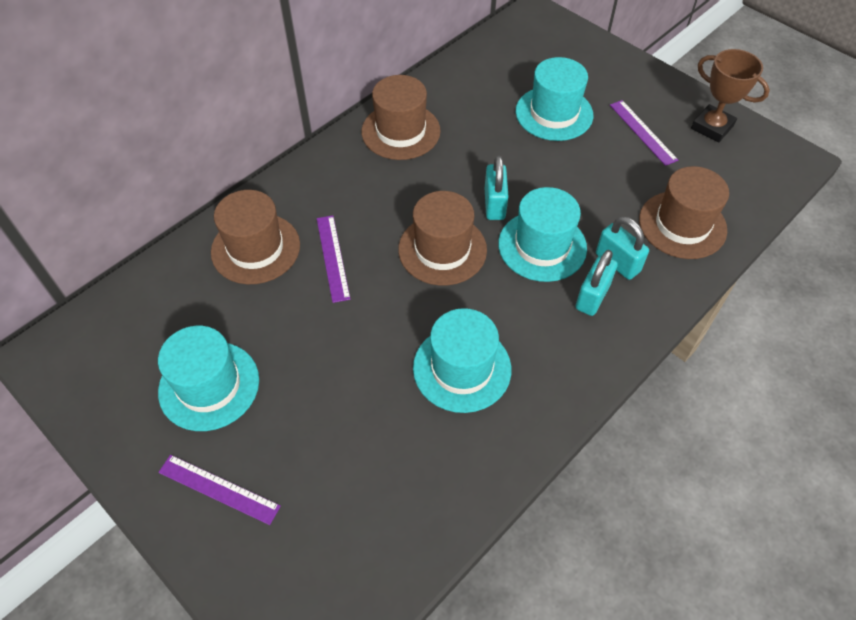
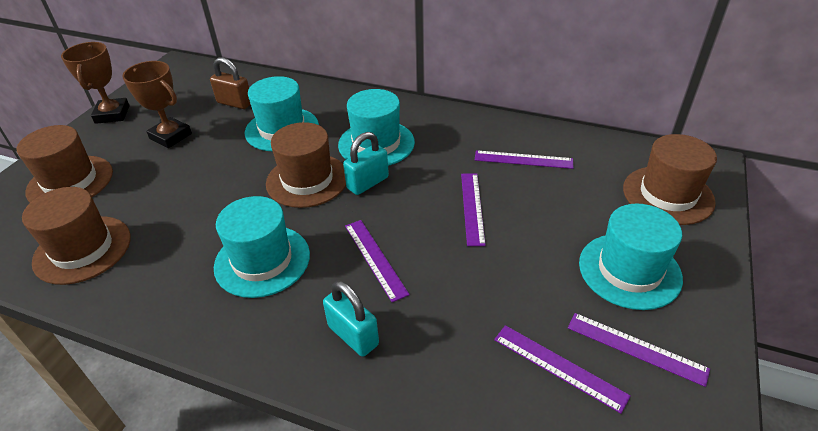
brown padlock: none = 0 -> [210,57,251,109] = 1
brown trophy: [691,49,770,143] = 1 -> [61,42,130,124] [122,61,192,148] = 2
purple ruler: [158,455,281,525] [317,215,350,303] [610,100,678,166] = 3 -> [345,220,410,302] [461,173,486,246] [475,150,574,169] [494,325,631,414] [568,313,710,387] = 5
turquoise padlock: [485,155,509,220] [576,250,618,316] [596,216,649,280] = 3 -> [323,281,379,357] [343,132,389,195] = 2

